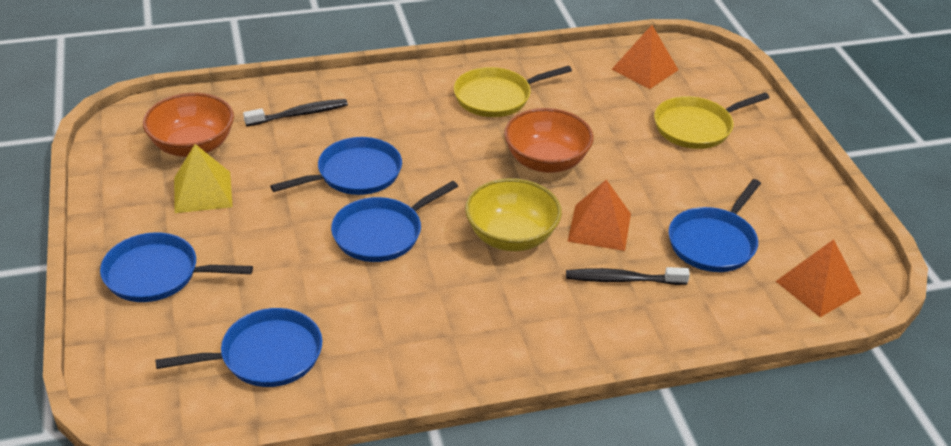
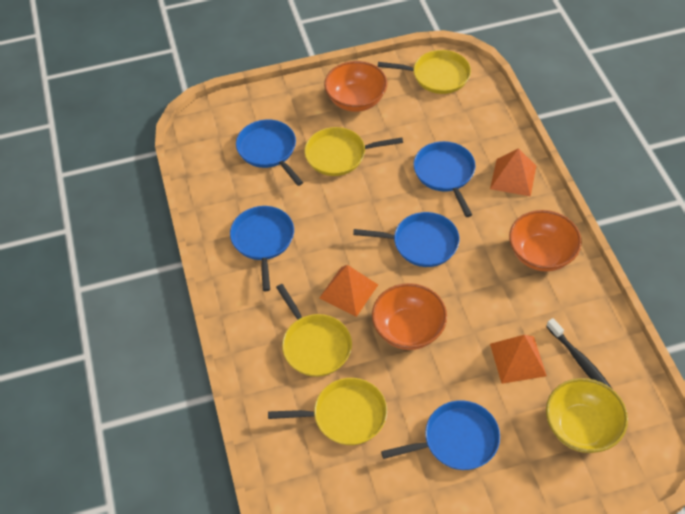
black toothbrush: [243,99,348,126] [566,267,690,285] = 2 -> [546,318,612,389] = 1
orange bowl: [143,93,234,157] [504,108,593,173] = 2 -> [324,61,387,112] [372,283,447,350] [509,210,582,272] = 3
yellow pan: [454,66,572,117] [654,93,770,149] = 2 -> [268,378,387,445] [276,284,352,377] [304,127,403,176] [378,50,471,94] = 4
yellow pyramid: [174,144,233,213] = 1 -> none = 0

